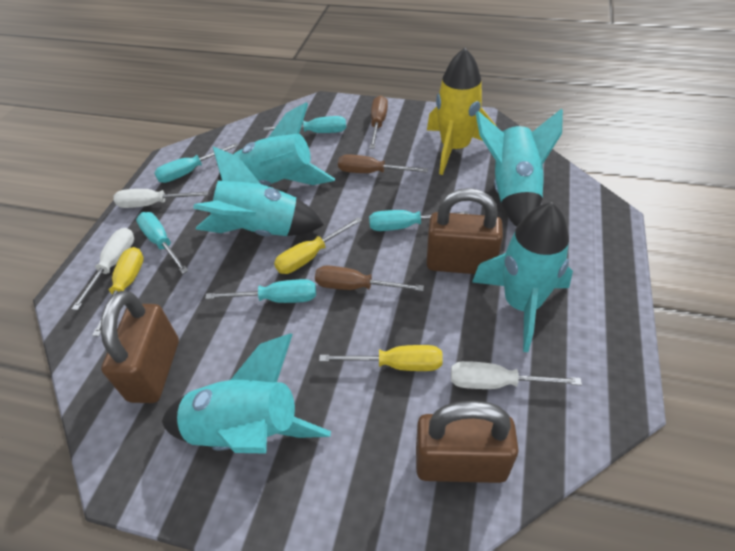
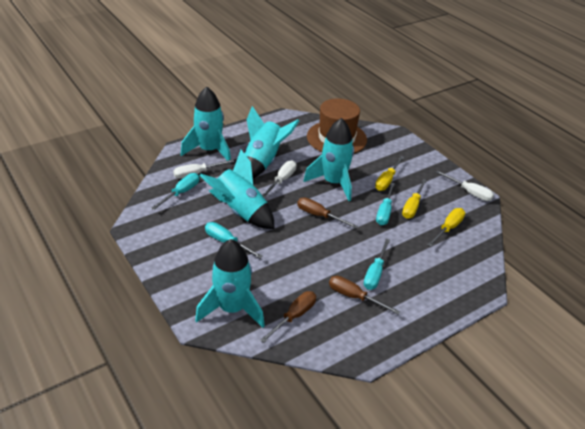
brown hat: none = 0 -> [307,98,367,154] = 1
brown padlock: [101,291,179,403] [416,401,519,483] [426,188,503,274] = 3 -> none = 0
turquoise screwdriver: [136,212,189,274] [154,143,239,183] [205,279,316,303] [264,116,346,133] [369,210,468,231] = 5 -> [151,173,200,210] [205,222,263,258] [364,239,390,290] [376,183,395,225] = 4
yellow rocket: [427,48,497,175] = 1 -> none = 0

